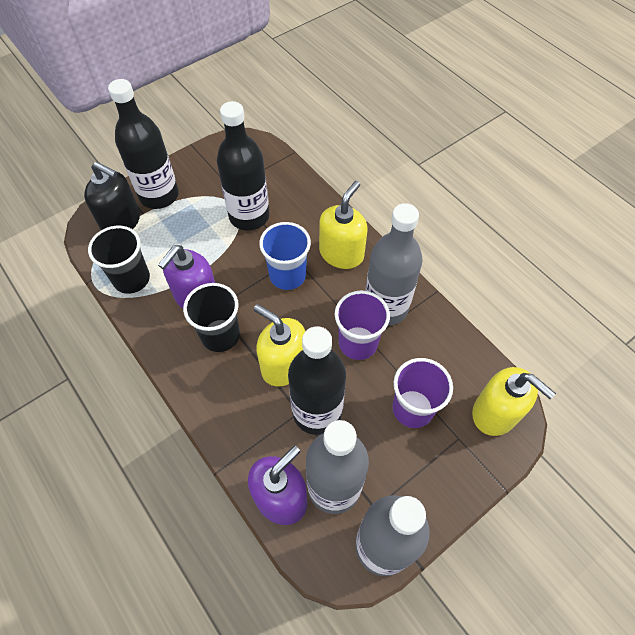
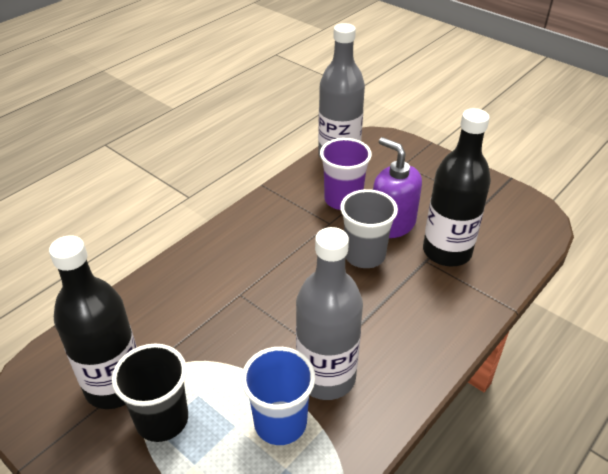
black bottle: [108,79,179,209] [217,101,269,230] [288,326,346,435] = 3 -> [49,235,137,409] [423,108,491,267] = 2
black cup: [88,226,150,294] [183,283,240,352] = 2 -> [112,343,188,442] = 1
black soap dispenser: [84,162,140,230] = 1 -> none = 0
grey bottle: [306,420,369,514] [355,495,430,576] [365,203,423,326] = 3 -> [296,227,363,400] [318,23,365,158] = 2
grey cup: none = 0 -> [340,189,398,268] = 1
purple cup: [335,291,390,360] [392,358,453,428] = 2 -> [320,138,372,210] = 1
purple soap dispenser: [158,245,215,308] [248,446,307,525] = 2 -> [373,137,422,238] = 1
yellow soap dispenser: [254,304,305,386] [319,181,368,269] [472,367,556,436] = 3 -> none = 0

